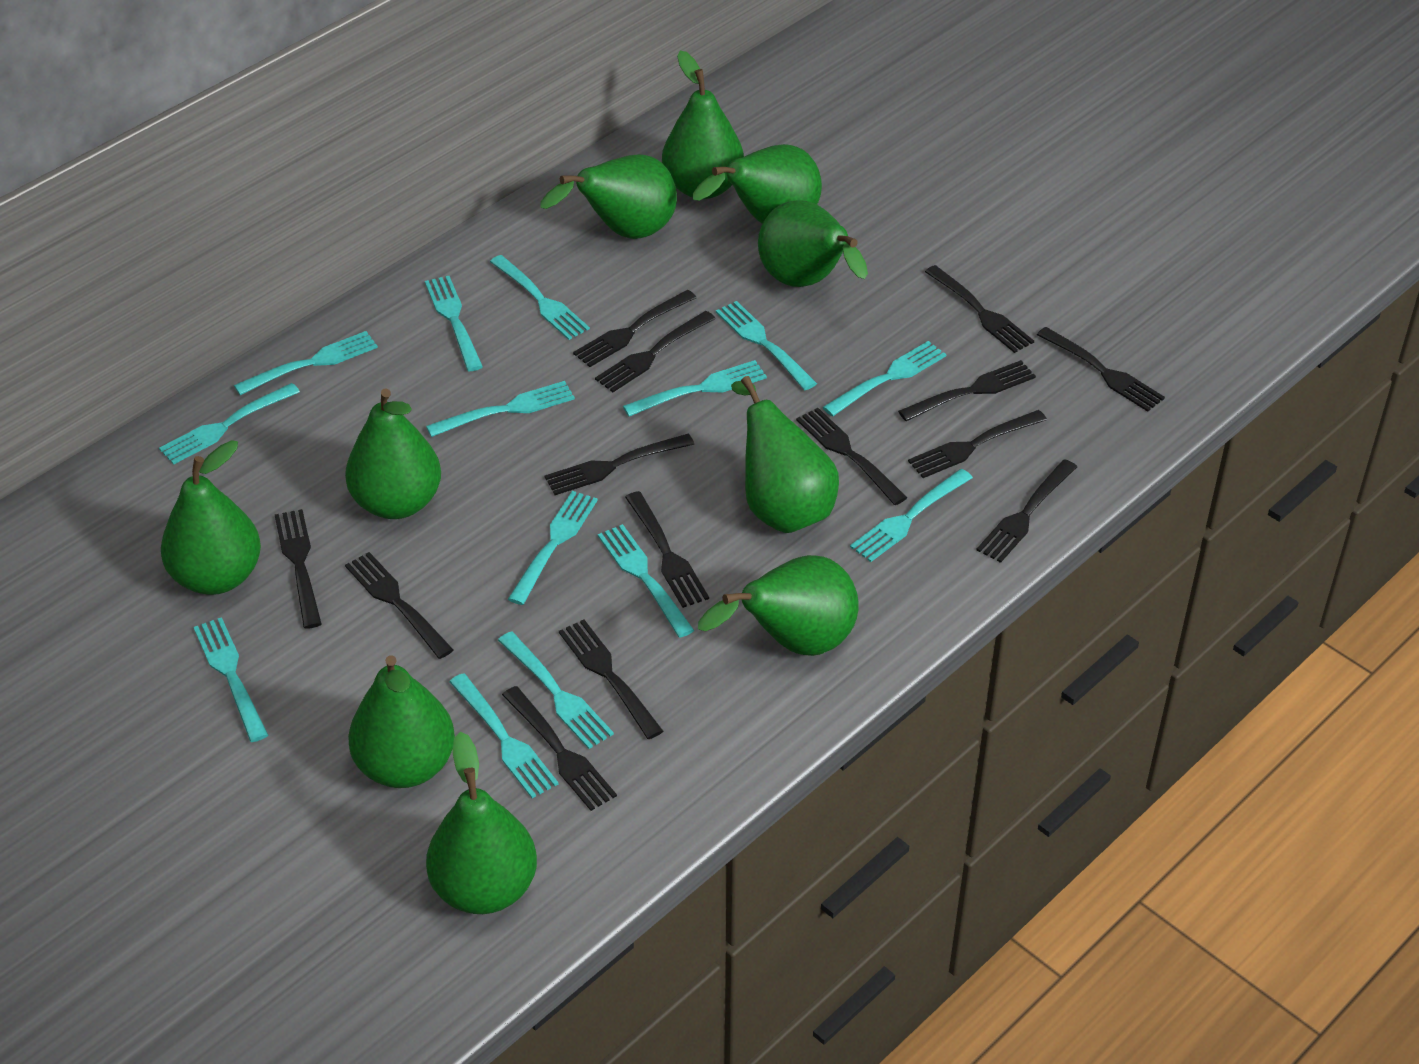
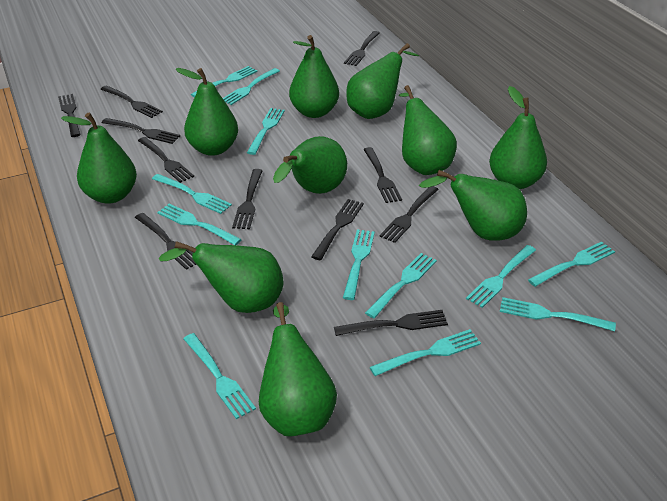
black fork: [275,509,322,629] [345,552,454,659] [502,686,617,811] [545,434,694,495] [559,620,663,739] [573,290,697,367] [595,311,716,392] [625,491,709,608] [796,408,907,505] [898,360,1036,421] [908,410,1047,478] [925,265,1034,353] [977,459,1077,563] [1037,327,1165,412] = 14 -> [58,94,81,137] [101,85,163,118] [102,118,180,144] [135,213,197,270] [138,137,194,183] [232,169,263,229] [311,199,364,260] [334,310,448,336] [344,31,380,66] [363,147,402,203] [379,186,439,243] = 11
turquoise fork: [159,383,300,465] [193,617,268,742] [234,331,378,395] [425,276,483,371] [426,381,575,437] [449,673,559,798] [490,255,590,340] [498,631,614,749] [508,491,598,605] [598,524,694,638] [623,360,767,416] [716,301,817,390] [822,341,946,416] [850,469,973,562] = 14 -> [152,174,232,214] [157,204,242,245] [183,333,256,419] [191,66,258,98] [223,68,280,105] [247,108,285,155] [343,229,375,300] [365,253,437,318] [370,329,481,376] [466,245,536,308] [500,297,616,331] [528,242,615,287] = 12

